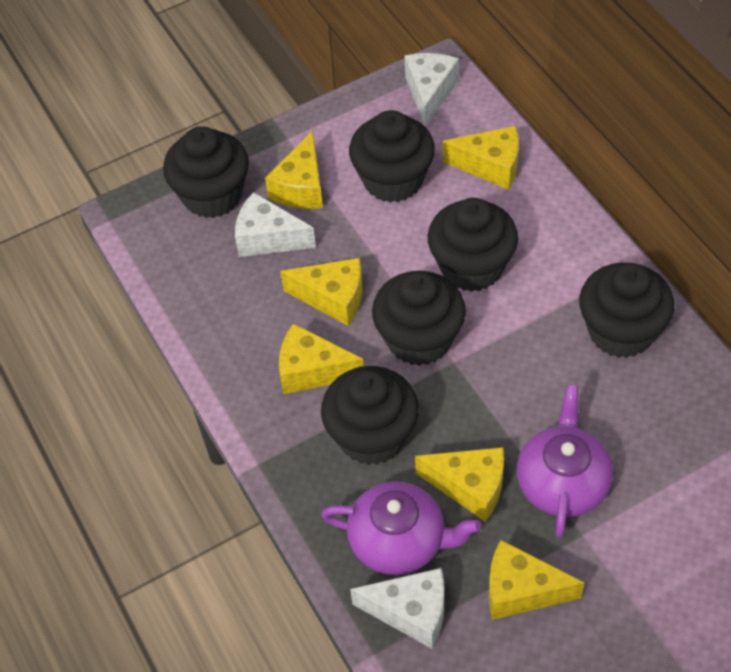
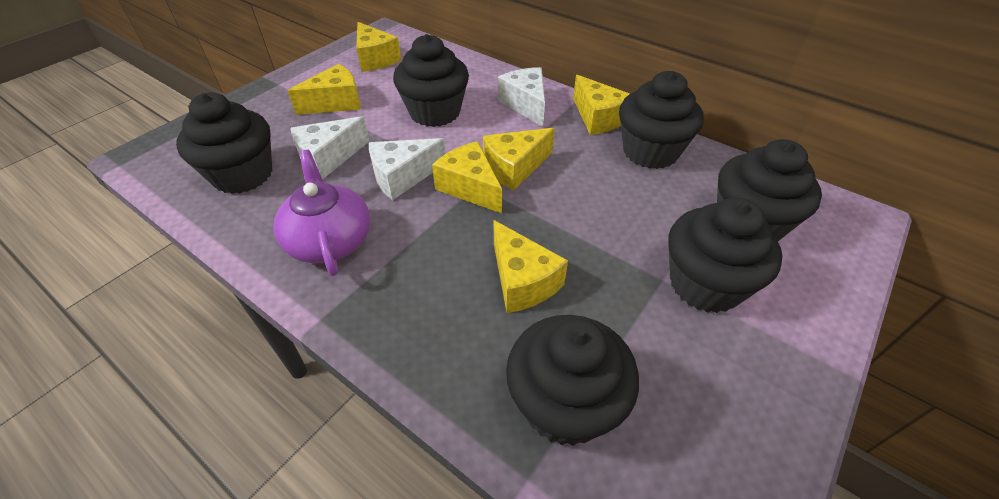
purple teapot: [321,481,481,575] [517,385,613,538] = 2 -> [274,150,370,276] = 1

